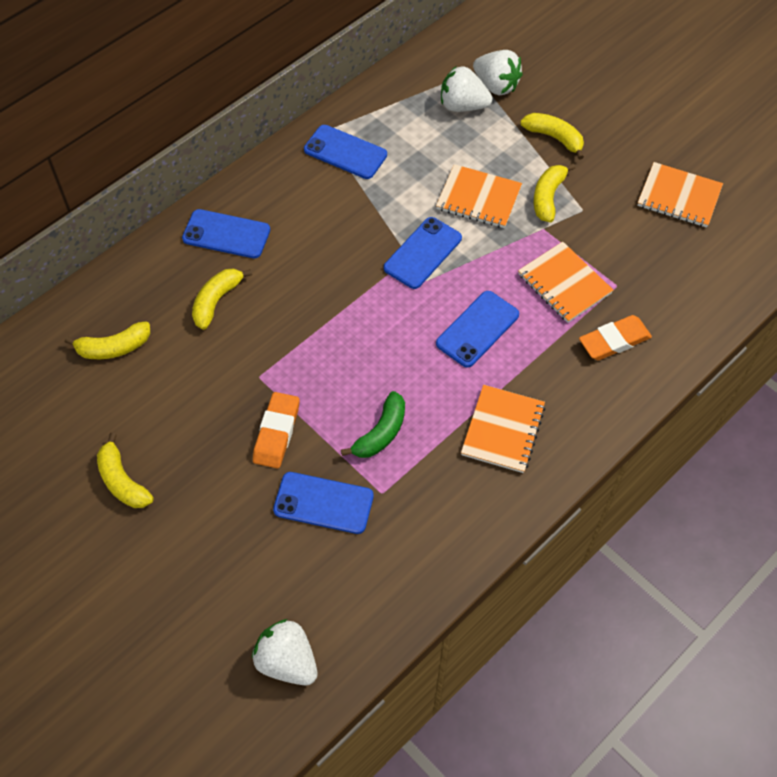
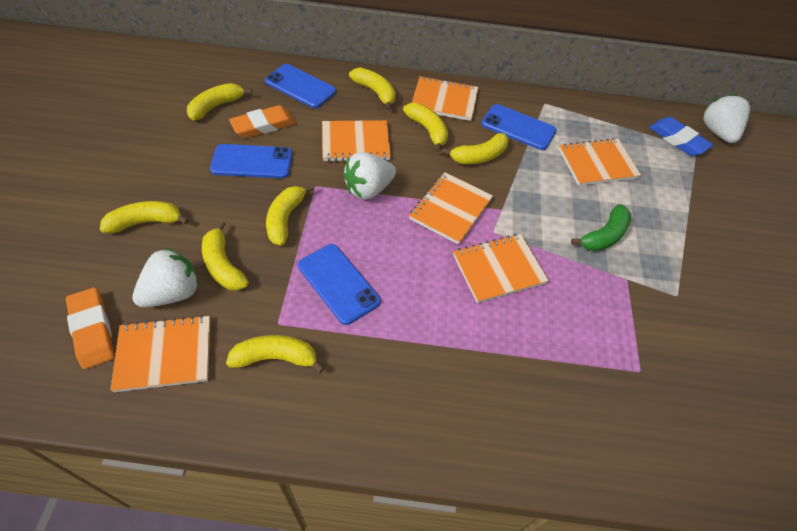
blue eraser: none = 0 -> [649,117,713,156] = 1
blue phone: [182,209,270,258] [273,472,374,534] [304,125,387,179] [384,217,462,289] [436,291,519,367] = 5 -> [210,144,293,178] [265,64,336,108] [298,244,381,325] [481,104,557,150] = 4
orange notebook: [436,164,522,228] [461,385,546,473] [518,242,613,323] [637,162,723,228] = 4 -> [110,315,210,392] [322,120,391,162] [409,172,493,245] [412,76,478,121] [453,234,549,303] [559,138,641,186] = 6
yellow banana: [65,321,150,359] [97,433,153,508] [192,268,252,330] [520,113,584,160] [534,164,575,222] = 5 -> [100,201,189,233] [187,83,252,120] [202,221,249,291] [226,335,325,373] [266,184,314,246] [349,67,396,110] [403,103,448,152] [442,133,509,164] = 8

